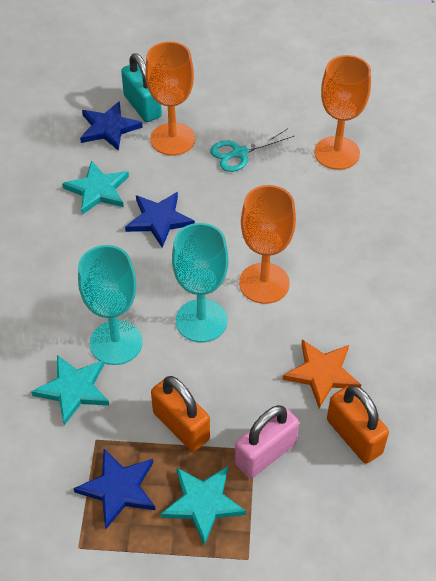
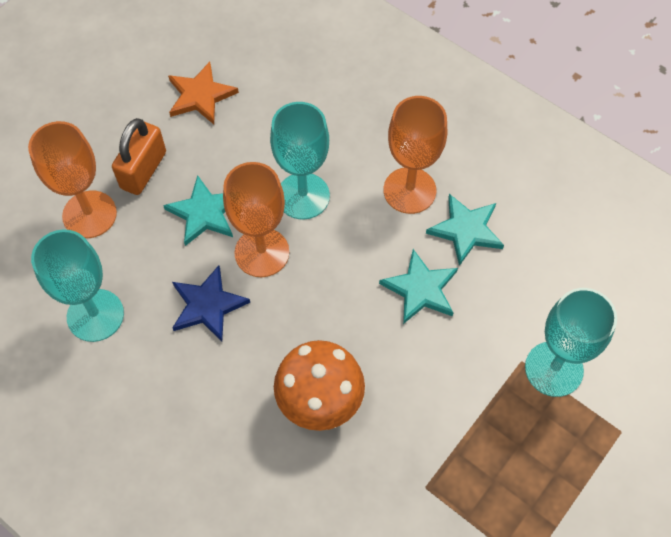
blue star: [74,449,156,529] [80,101,143,151] [125,192,195,248] = 3 -> [172,265,250,342] = 1
orange mushroom: none = 0 -> [274,340,365,431] = 1
orange padlock: [151,376,210,451] [327,385,389,463] = 2 -> [112,118,166,195] = 1
pink padlock: [235,405,299,478] = 1 -> none = 0
turquoise goblet: [78,245,143,365] [172,223,228,342] = 2 -> [31,229,124,342] [270,102,330,220] [525,288,617,397] = 3
turquoise padlock: [121,53,162,122] = 1 -> none = 0
turquoise scissors: [210,128,294,172] = 1 -> none = 0

